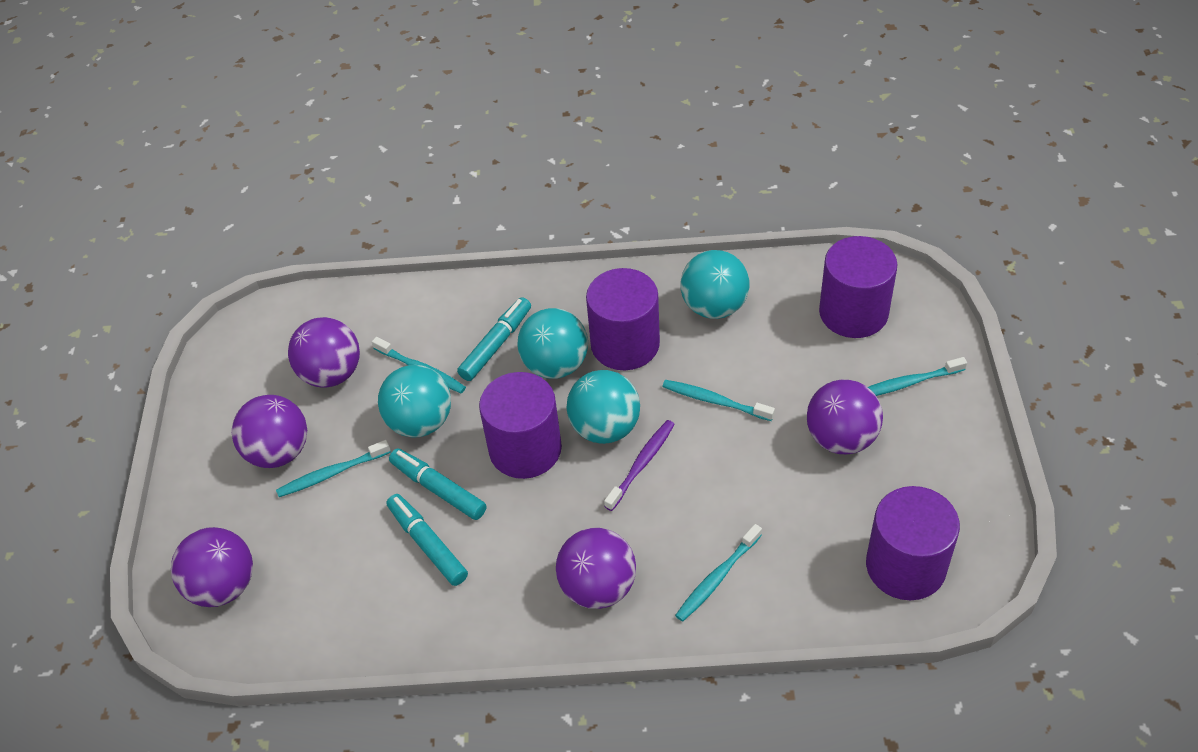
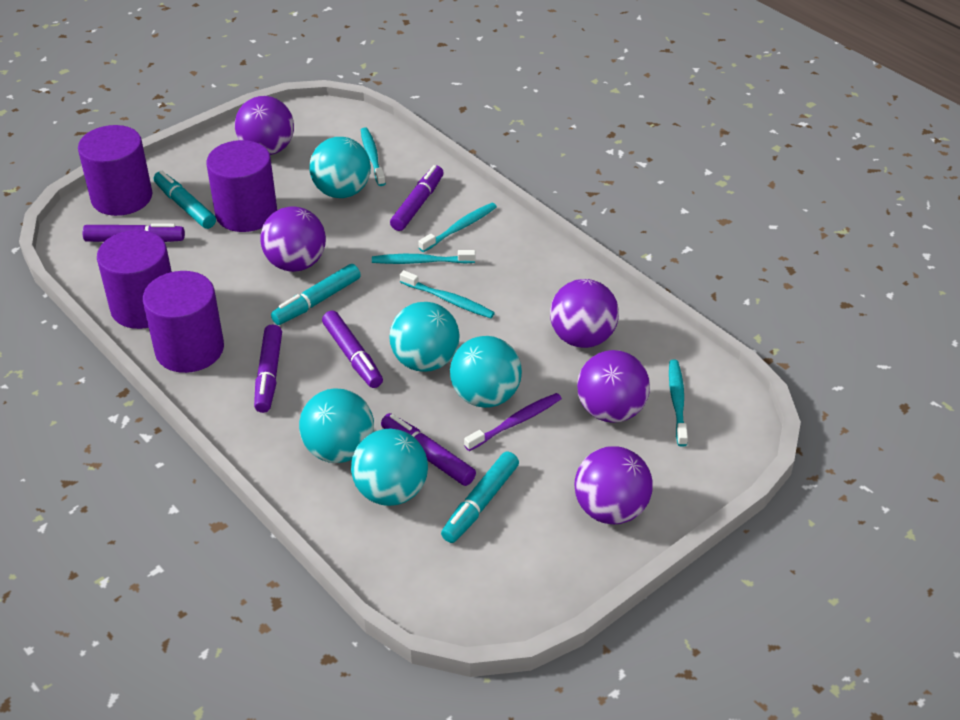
purple marker: none = 0 -> [82,224,185,242] [254,324,282,413] [322,311,383,388] [381,413,476,486] [390,165,444,231] = 5
turquoise ball: [378,365,451,438] [517,308,588,379] [566,370,640,444] [681,250,749,319] = 4 -> [299,388,374,463] [310,137,371,198] [351,429,428,506] [389,302,460,372] [450,336,522,408] = 5

